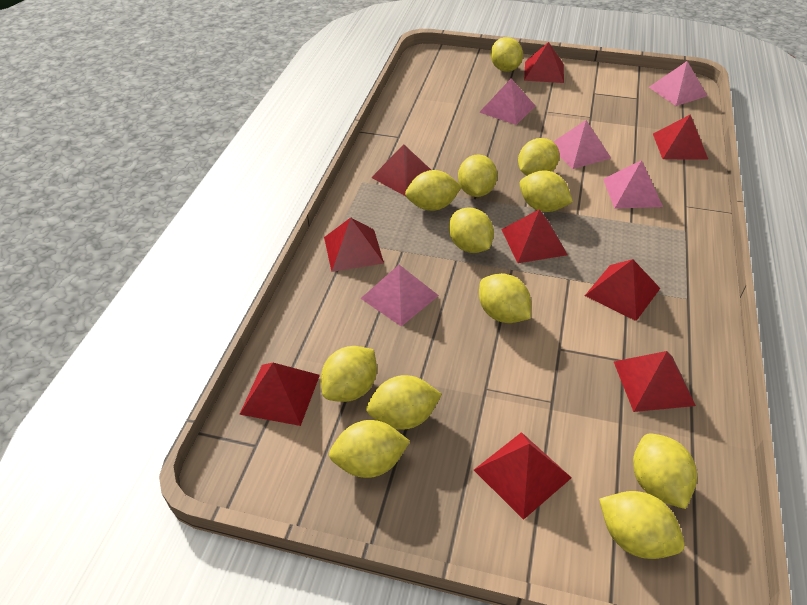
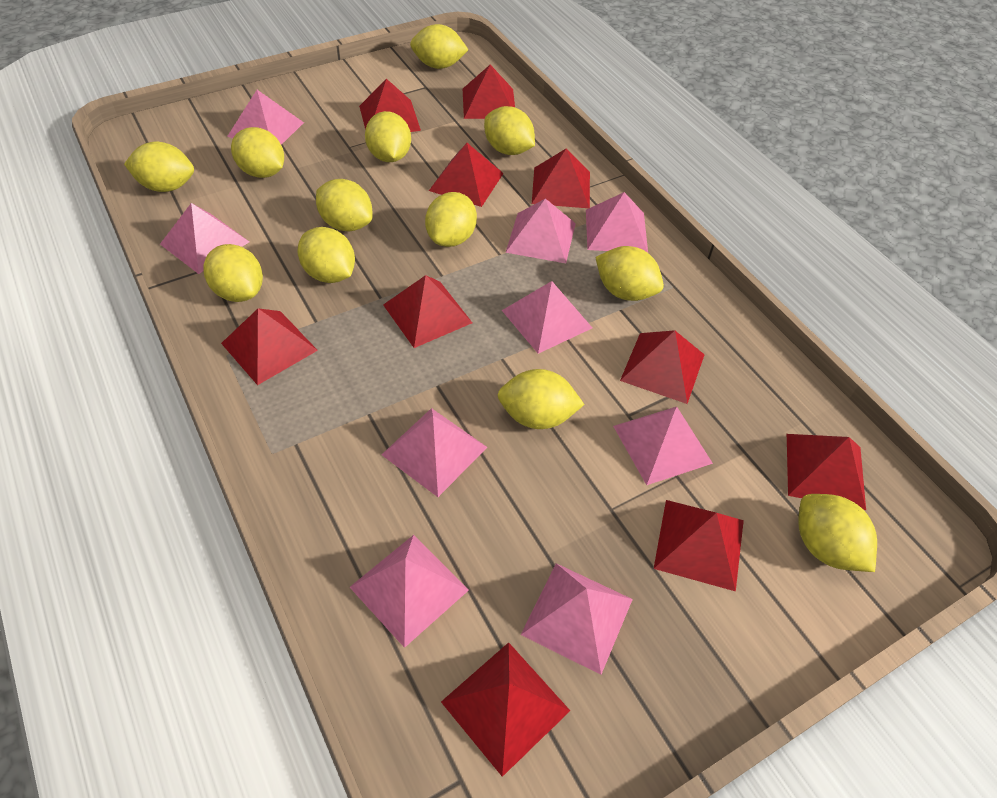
pink pyramid: [360,265,439,326] [479,79,535,125] [554,120,611,169] [603,160,663,209] [649,61,707,106] = 5 -> [160,203,249,274] [227,90,304,145] [350,535,469,648] [381,408,487,497] [502,281,592,354] [505,198,576,263] [521,563,633,675] [586,192,648,253] [613,407,713,485] = 9
red pyramid: [239,363,320,426] [324,218,384,272] [371,144,431,196] [474,432,572,520] [501,209,567,263] [524,42,564,83] [585,259,660,321] [614,351,696,412] [653,115,709,160] = 9 -> [221,308,318,385] [359,79,421,132] [383,275,472,348] [429,143,504,207] [441,642,570,777] [463,65,515,119] [532,148,590,208] [620,330,705,404] [654,500,744,591] [787,434,866,510] = 10

